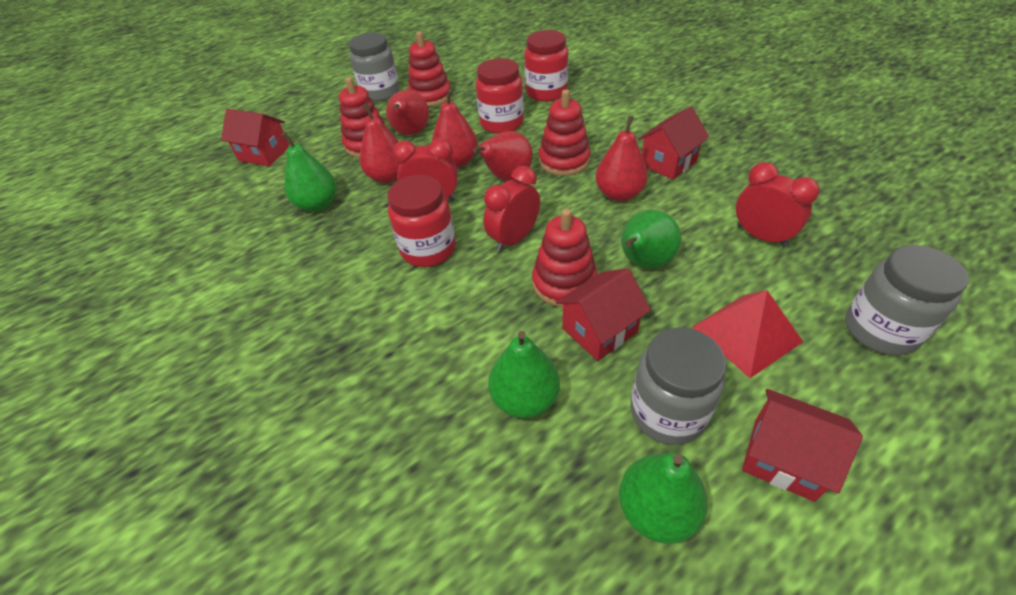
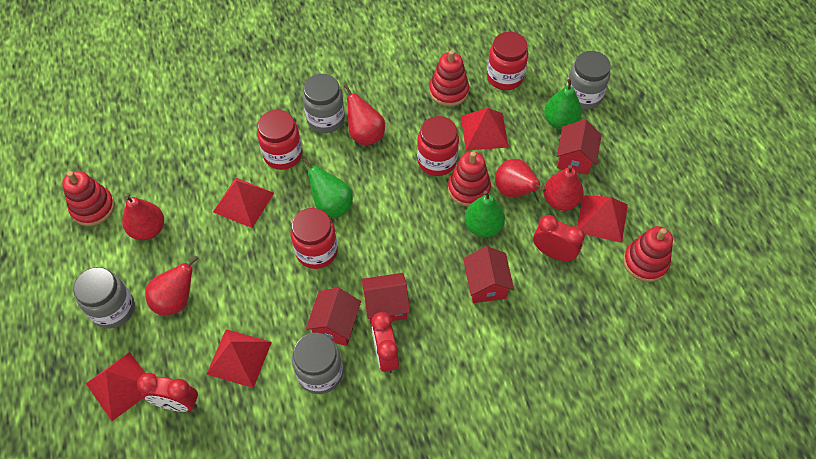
green pear: [281,132,337,212] [488,331,560,418] [619,453,708,544] [621,210,681,268] = 4 -> [302,158,353,218] [464,190,505,237] [544,79,582,130] = 3
grey jar: [349,33,400,101] [630,328,726,445] [845,245,969,355] = 3 -> [73,267,135,329] [292,333,343,394] [302,74,345,133] [566,51,611,110] = 4
red jar: [387,175,456,267] [476,58,524,134] [524,30,568,102] = 3 -> [257,110,303,170] [290,208,338,269] [417,116,459,176] [487,32,528,90] = 4
red pyramid: [692,290,803,378] = 1 -> [86,352,145,421] [206,329,272,388] [213,178,274,228] [461,108,509,150] [577,195,628,243] = 5

